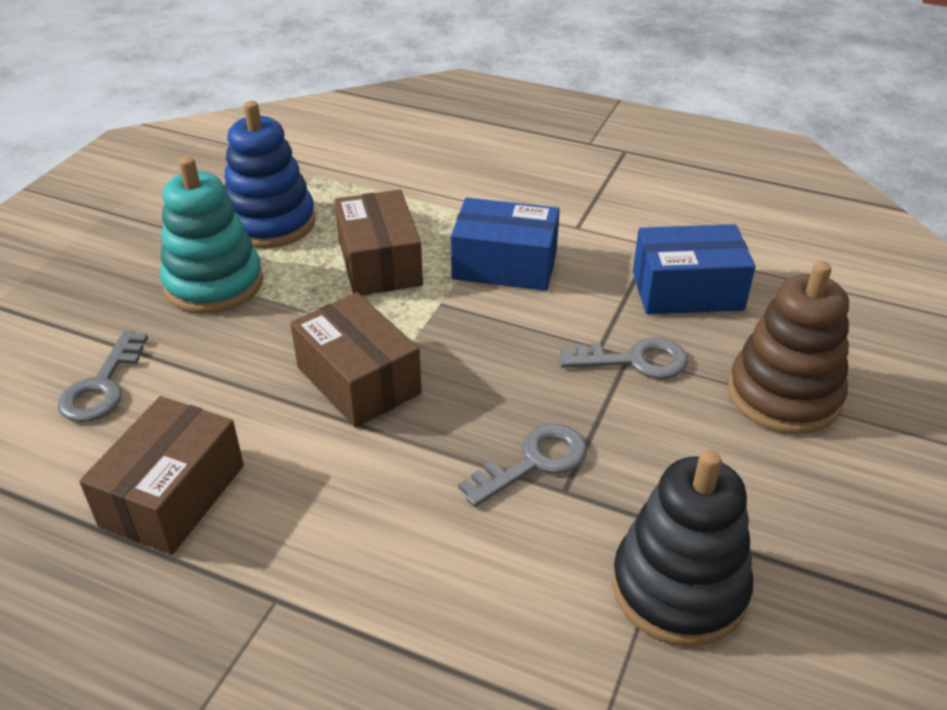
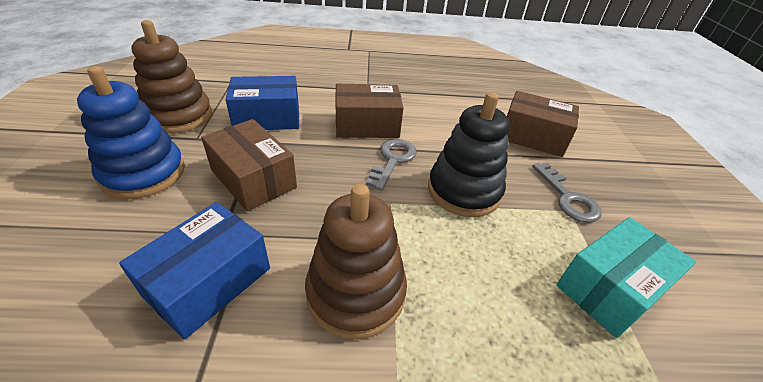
brown stacking toy: [728,261,849,434] = 1 -> [131,20,212,134] [305,184,407,339] = 2
grey key: [58,330,148,422] [458,424,587,507] [559,338,688,379] = 3 -> [366,139,417,191] [532,163,602,223] = 2
turquoise box: none = 0 -> [556,217,696,338] = 1
turquoise stacking toy: [160,157,263,314] = 1 -> none = 0

